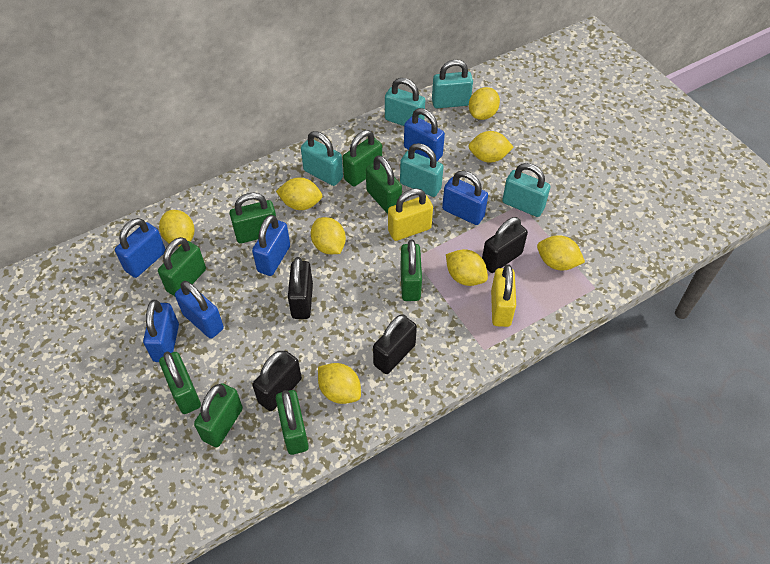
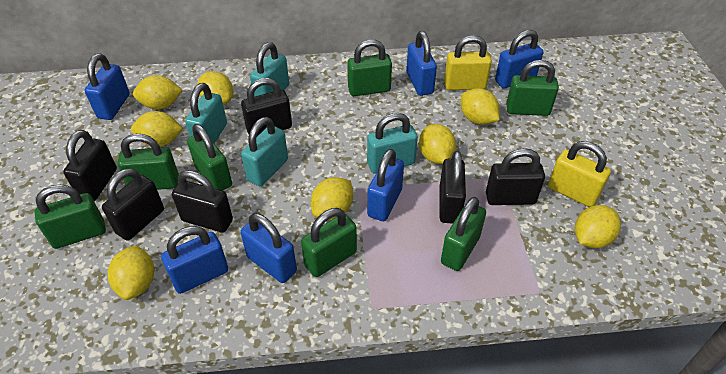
black padlock: [252,351,302,411] [288,257,313,319] [373,314,417,374] [482,217,528,273] = 4 -> [63,130,117,201] [102,168,164,241] [172,170,233,233] [241,78,292,136] [440,151,466,223] [486,148,545,205] = 6
green padlock: [158,237,206,296] [159,352,201,414] [194,383,243,447] [230,193,276,244] [276,390,309,455] [342,130,382,187] [366,155,402,214] [400,239,422,301] = 8 -> [34,184,106,249] [118,134,179,190] [187,124,232,191] [301,208,357,277] [347,40,392,96] [441,197,486,271] [506,60,559,116] = 7
turquoise padlock: [301,131,343,186] [385,78,425,126] [400,143,444,197] [432,60,473,108] [502,163,550,217] = 5 -> [185,83,227,143] [241,117,288,186] [250,42,289,97] [367,113,418,173] = 4

